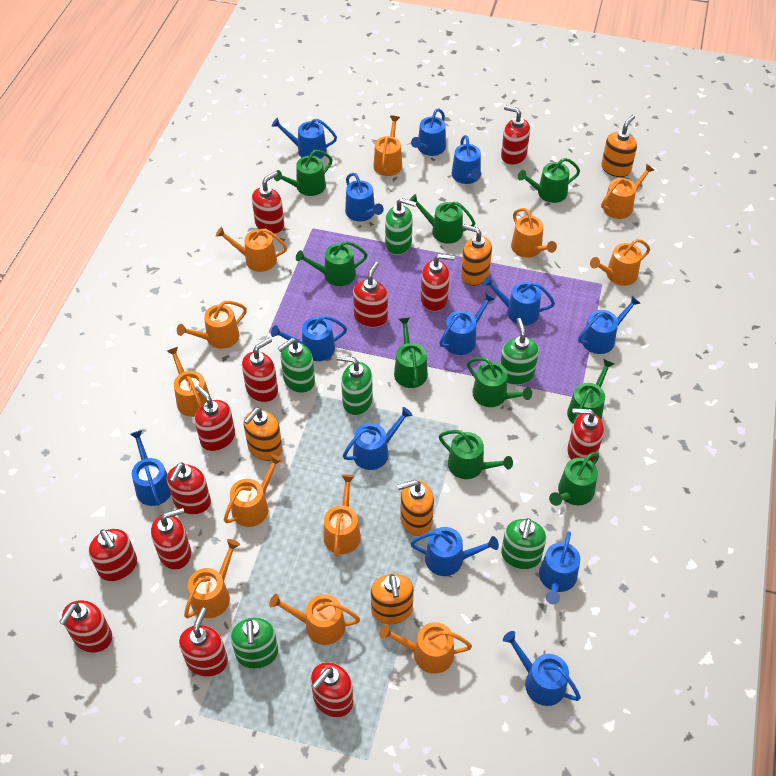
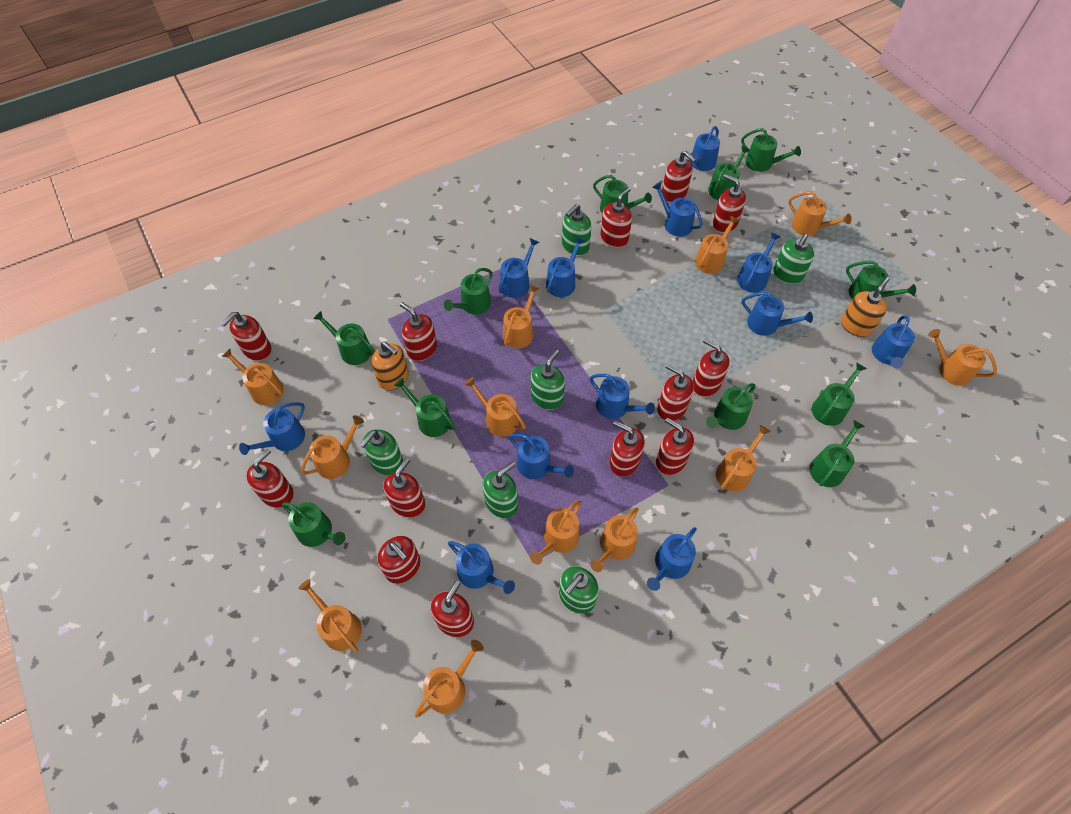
blue watering can: [130,430,171,506] [271,315,347,361] [272,118,337,159] [343,407,413,470] [345,173,384,221] [410,527,499,576] [411,108,446,156] [439,292,495,355] [451,135,481,184] [482,276,555,325] [503,631,581,706] [539,531,580,604] [578,296,641,354] = 13 -> [239,402,305,455] [448,541,515,594] [498,238,539,298] [509,434,574,479] [546,237,584,297] [590,374,655,419] [647,527,697,591] [652,182,703,237] [689,126,720,171] [737,233,780,293] [742,292,813,336] [872,316,915,369] = 12
green watering can: [274,150,332,196] [296,241,368,286] [394,317,428,388] [410,194,475,244] [439,430,513,479] [467,357,532,407] [518,158,580,203] [549,452,599,506] [567,359,614,424] = 9 -> [282,502,345,547] [313,311,375,365] [394,378,455,437] [444,268,493,314] [593,175,652,214] [706,383,756,430] [708,146,750,200] [741,128,801,172] [809,420,865,487] [812,362,867,426] [846,261,916,299] = 11
orange soap dispenser: [244,407,282,461] [371,574,414,624] [397,480,434,536] [461,224,492,286] [601,115,637,177] = 5 -> [371,342,409,391] [841,277,890,337] = 2

